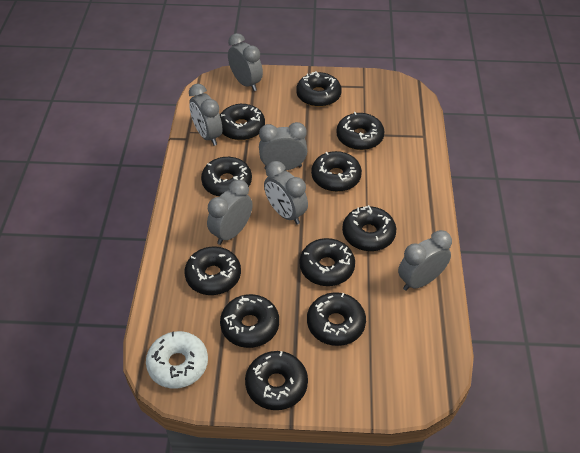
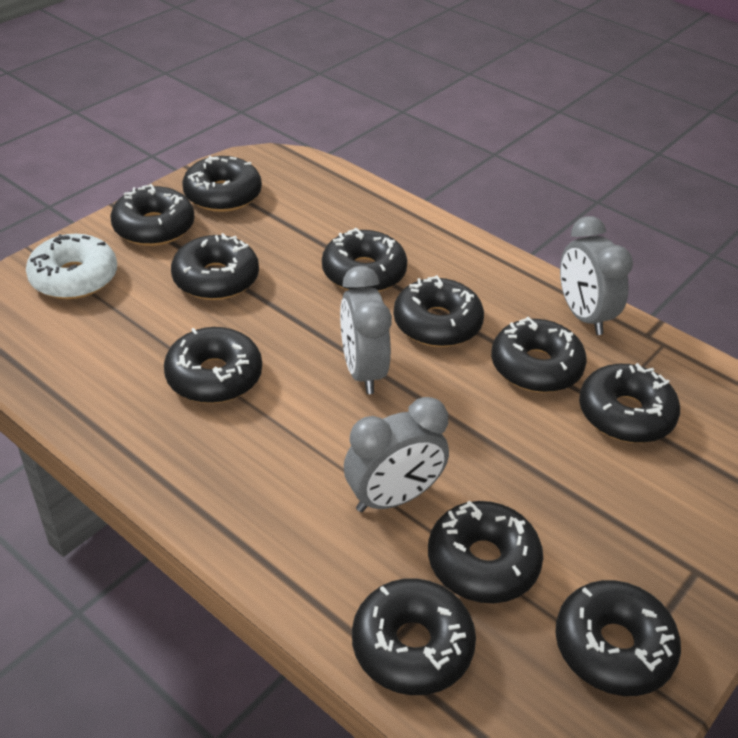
grey clock: [189,84,222,146] [207,179,253,245] [228,33,263,91] [259,122,307,171] [264,161,308,225] [398,230,452,291] = 6 -> [340,266,392,394] [344,397,449,512] [560,216,633,335] = 3

